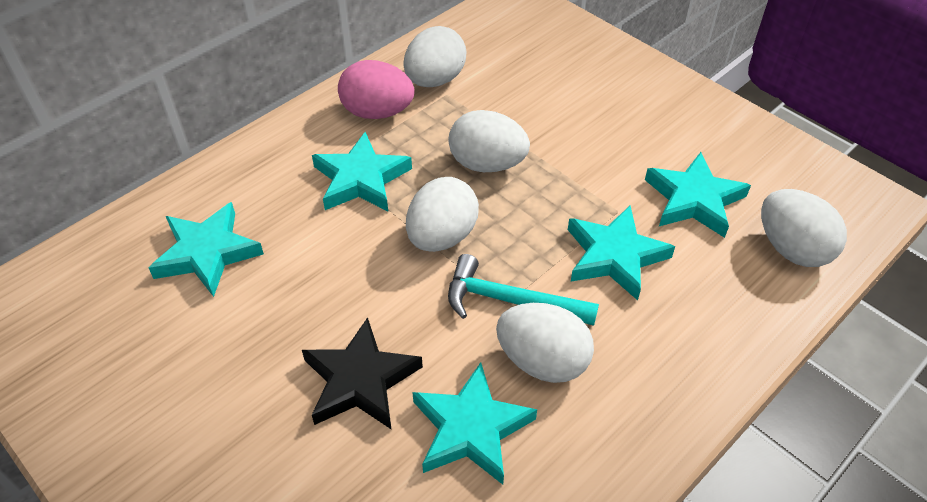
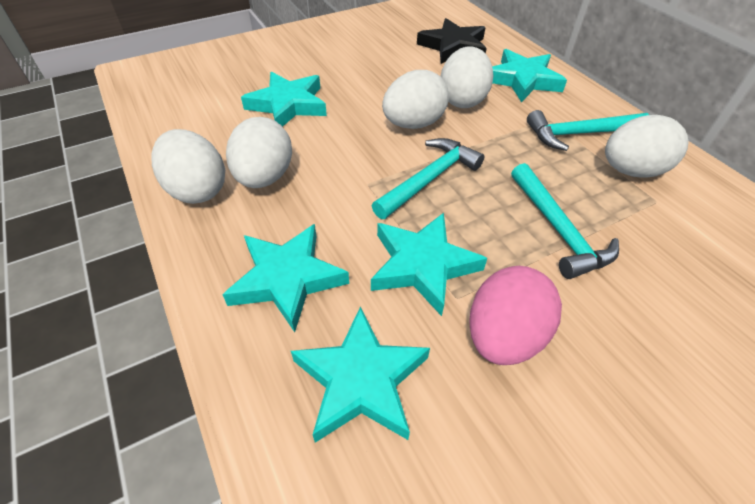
turquoise hammer: [448,254,599,326] = 1 -> [372,138,484,219] [511,163,619,279] [527,110,649,151] = 3

